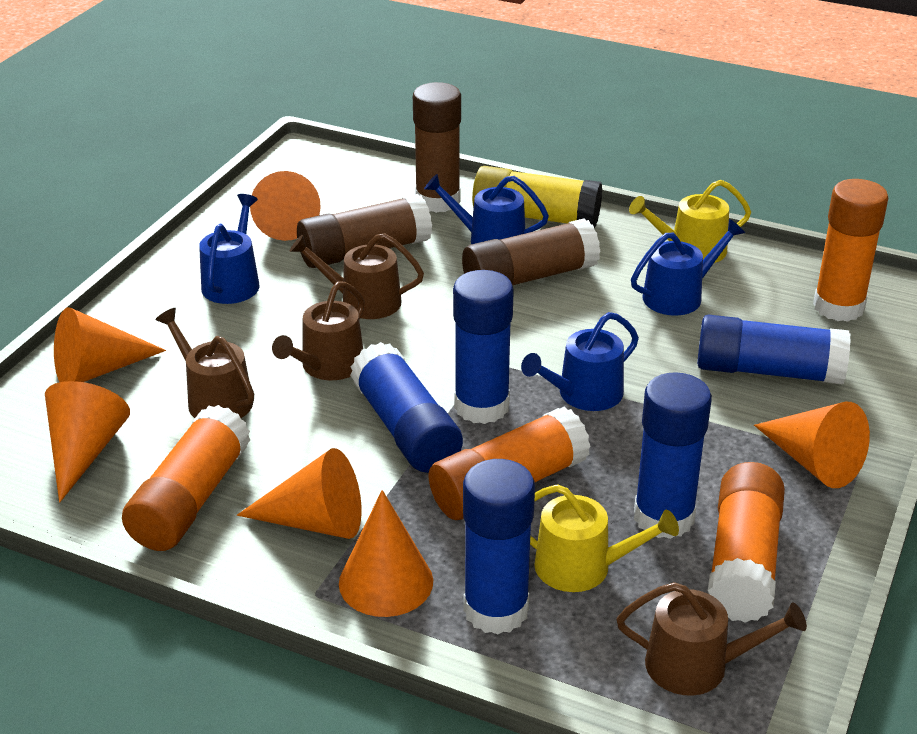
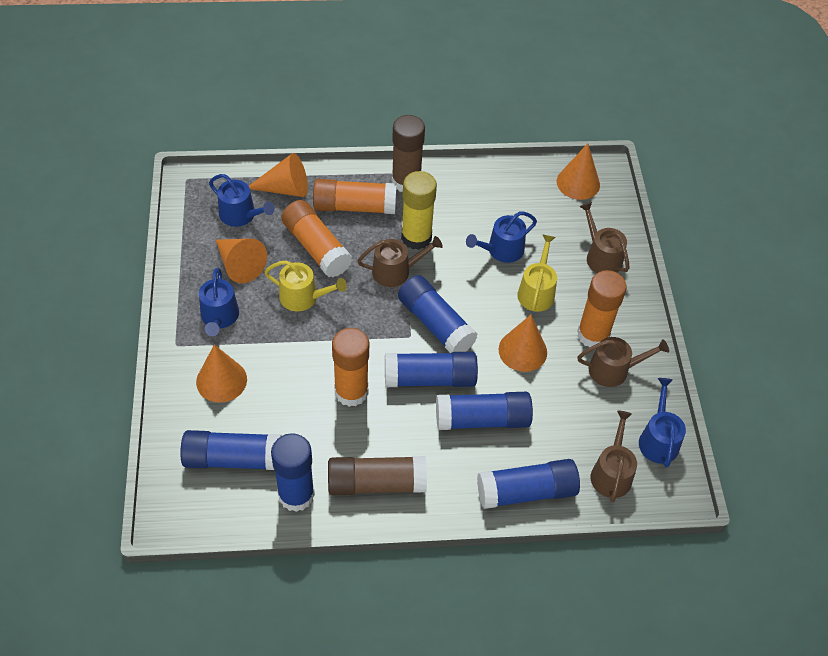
blue glue stick: [350,342,463,473] [453,270,514,424] [463,459,535,635] [634,372,712,539] [697,315,851,385] = 5 -> [180,430,281,470] [271,433,315,512] [385,352,478,387] [398,275,478,353] [436,392,533,430] [477,459,580,509] = 6
brown glue stick: [297,194,432,268] [413,82,461,213] [462,218,601,285] = 3 -> [328,456,427,495] [392,115,425,192] = 2
orange cone: [45,381,130,503] [54,307,166,382] [237,448,362,539] [250,171,321,241] [339,490,433,617] [754,402,870,488] = 6 -> [196,344,247,403] [215,238,267,283] [249,153,308,197] [499,315,547,372] [557,143,600,200] = 5

